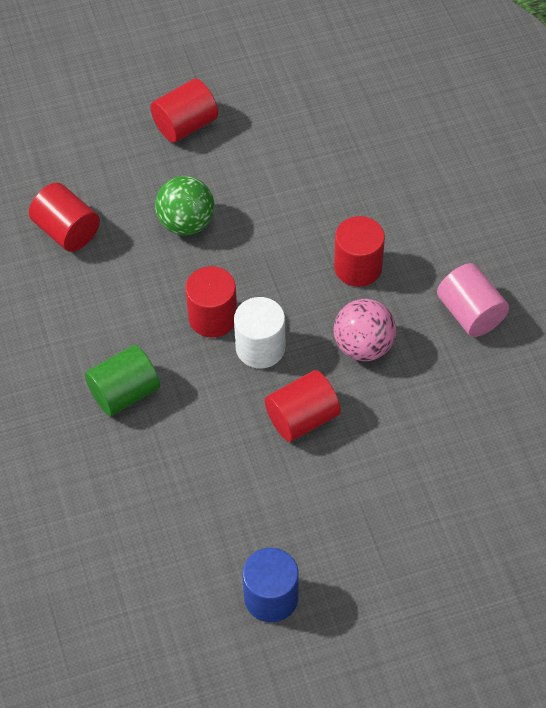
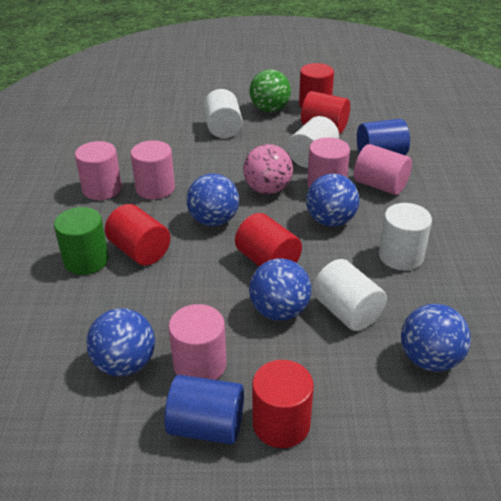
blue ball: none = 0 -> [86,308,155,376] [186,173,239,226] [249,258,311,321] [306,174,359,227] [401,304,471,372] = 5
blue cylinder: [243,548,299,622] = 1 -> [164,375,244,444] [357,119,410,155] = 2
pink cylinder: [437,263,509,337] = 1 -> [75,141,122,200] [131,140,175,200] [168,304,227,380] [307,137,350,188] [354,144,412,195] = 5
white cylinder: [234,297,285,369] = 1 -> [204,89,243,138] [287,116,339,168] [313,259,387,331] [379,203,432,271] = 4

